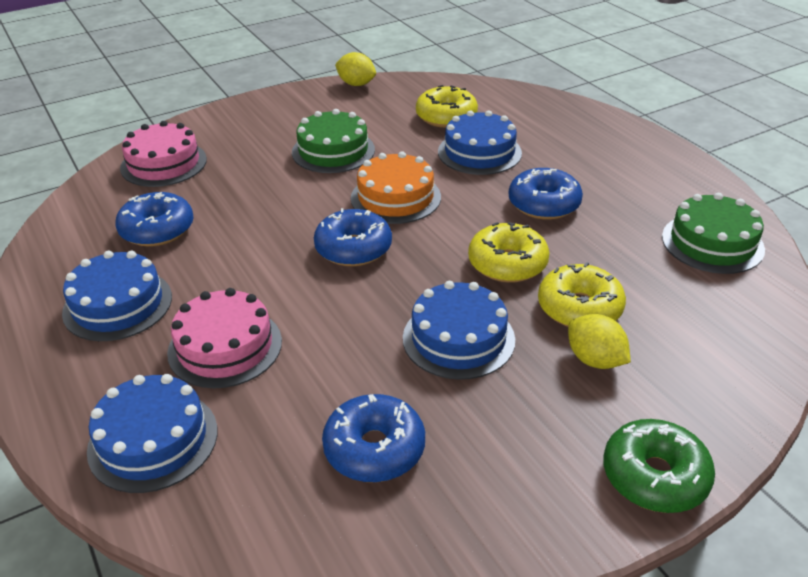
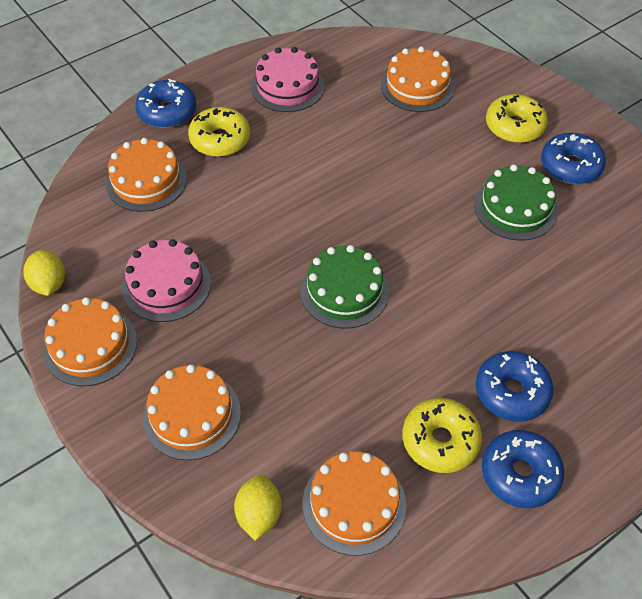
blue cake: [62,250,172,341] [87,374,217,493] [403,281,515,380] [438,110,522,175] = 4 -> none = 0
green donut: [603,419,715,513] = 1 -> none = 0
orange cake: [351,151,441,224] = 1 -> [43,297,137,386] [106,138,187,212] [143,365,241,460] [303,452,406,556] [381,46,454,112] = 5

